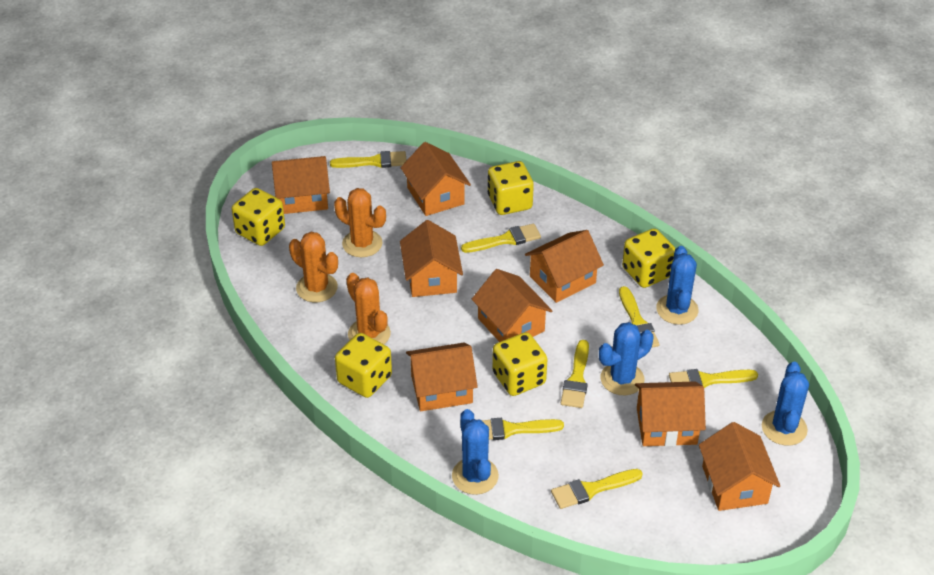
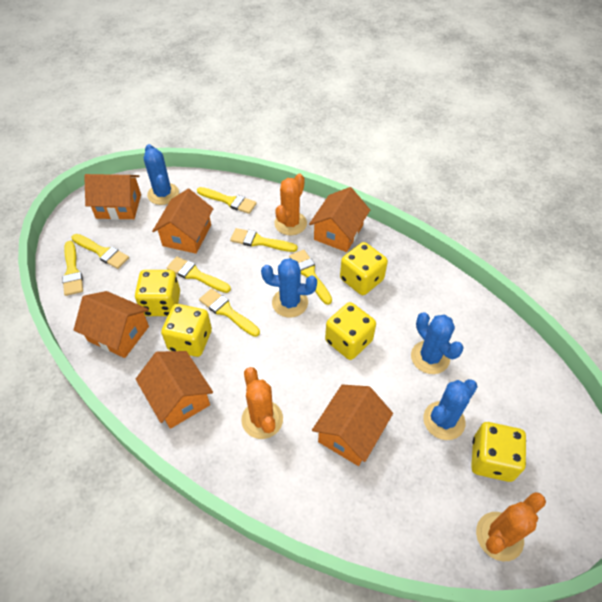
orange house: [272,156,330,214] [400,142,471,216] [400,220,463,297] [406,343,478,411] [472,269,552,342] [525,230,604,303] [635,381,706,447] [699,422,780,511] = 8 -> [74,291,149,358] [84,174,141,220] [136,351,213,429] [152,189,214,254] [309,187,370,252] [312,385,393,466] = 6

